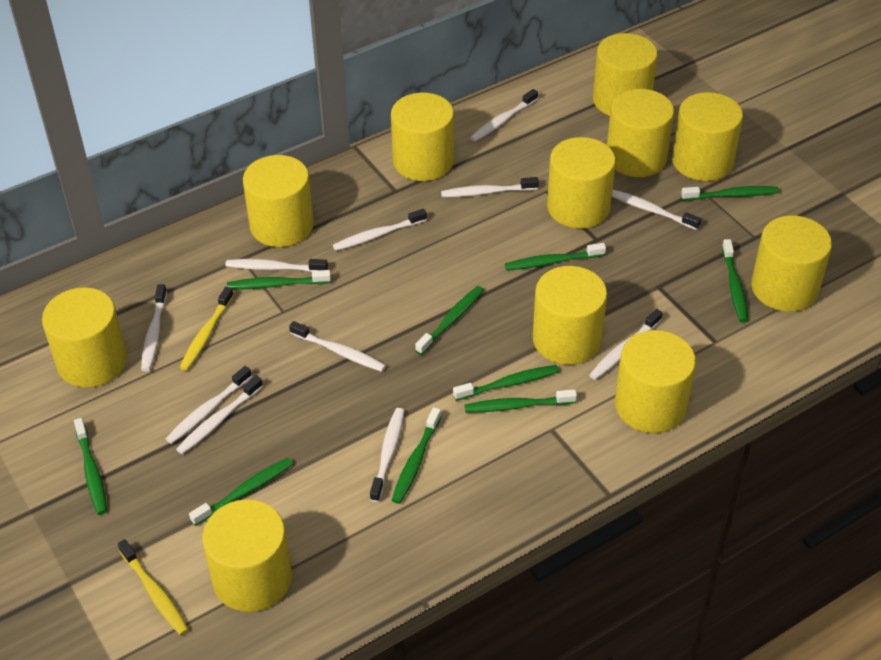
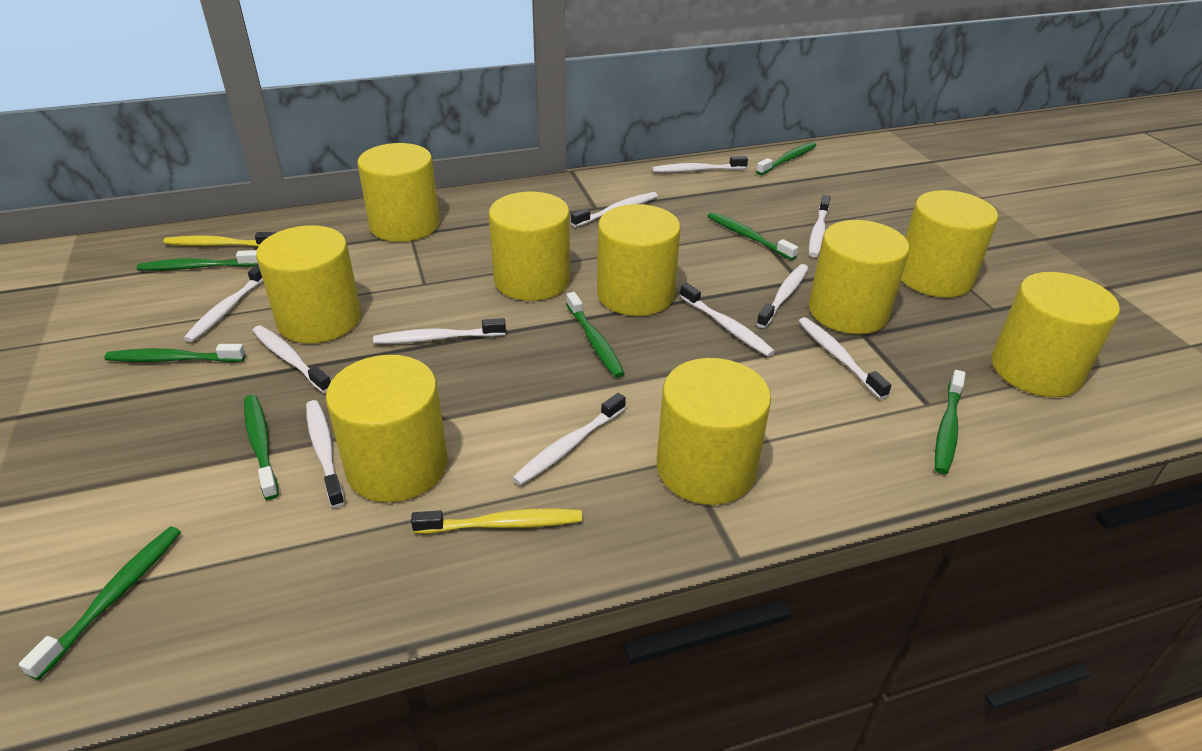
green toothbrush: [74,418,107,515] [189,458,293,526] [227,270,331,290] [392,407,441,504] [415,286,484,355] [453,365,559,401] [465,389,577,413] [505,243,606,270] [681,186,779,200] [722,239,748,322] = 10 -> [19,527,181,680] [104,344,246,362] [137,250,258,271] [244,395,279,500] [566,292,625,378] [708,212,798,260] [756,142,816,175] [935,370,966,474] = 8
yellow cylinder: [42,287,127,388] [202,499,292,612] [243,155,314,247] [391,93,454,181] [533,266,607,365] [547,137,616,229] [593,33,658,116] [607,89,674,177] [615,330,696,433] [672,92,743,181] [751,215,832,312] = 11 -> [256,225,361,343] [326,355,448,502] [357,143,440,242] [489,192,570,301] [597,204,680,316] [657,358,771,505] [809,220,910,334] [901,190,998,298] [992,272,1120,397] = 9

